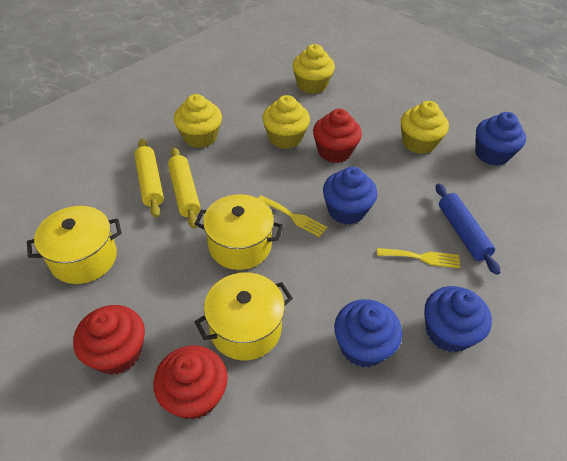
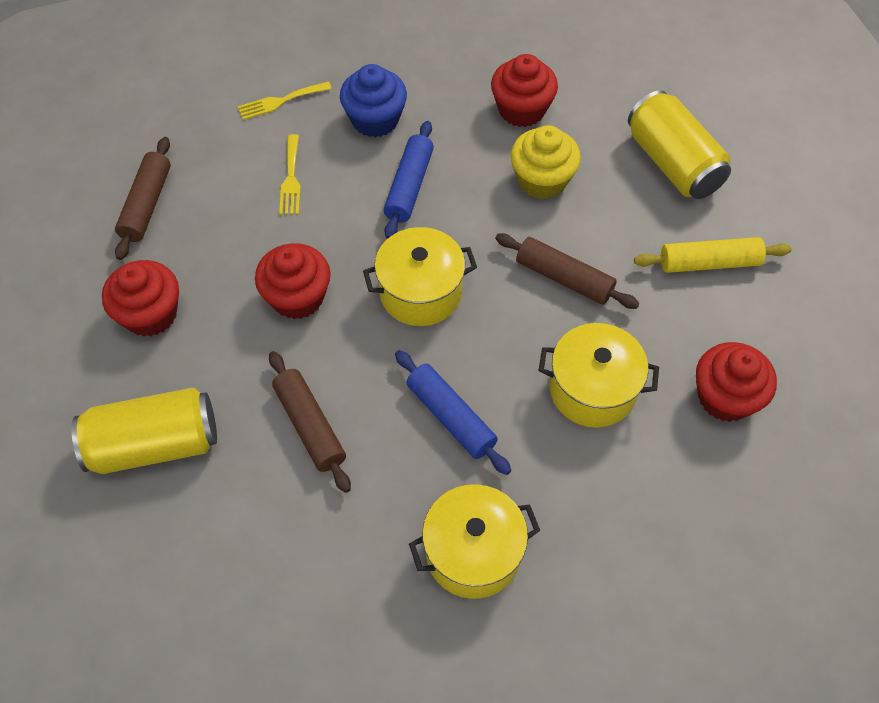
blue cupcake: [323,167,377,225] [334,299,402,367] [424,286,492,352] [475,112,526,166] = 4 -> [340,64,407,137] = 1
blue rolling pin: [436,184,500,275] = 1 -> [384,121,434,239] [395,350,511,475] = 2
brown rolling pin: none = 0 -> [115,137,171,260] [269,351,351,493] [495,233,639,309] = 3
red cupcake: [73,305,145,375] [153,345,228,420] [313,109,362,163] = 3 -> [102,260,179,337] [255,243,331,319] [491,54,558,127] [696,342,777,422] = 4
yellow can: none = 0 -> [71,388,217,474] [628,90,731,199] = 2
yellow cupcake: [174,94,222,148] [262,95,310,149] [292,44,335,94] [401,101,449,154] = 4 -> [511,125,581,199] = 1
yellow rolling pin: [134,139,164,218] [168,147,201,229] = 2 -> [634,237,792,273] = 1

